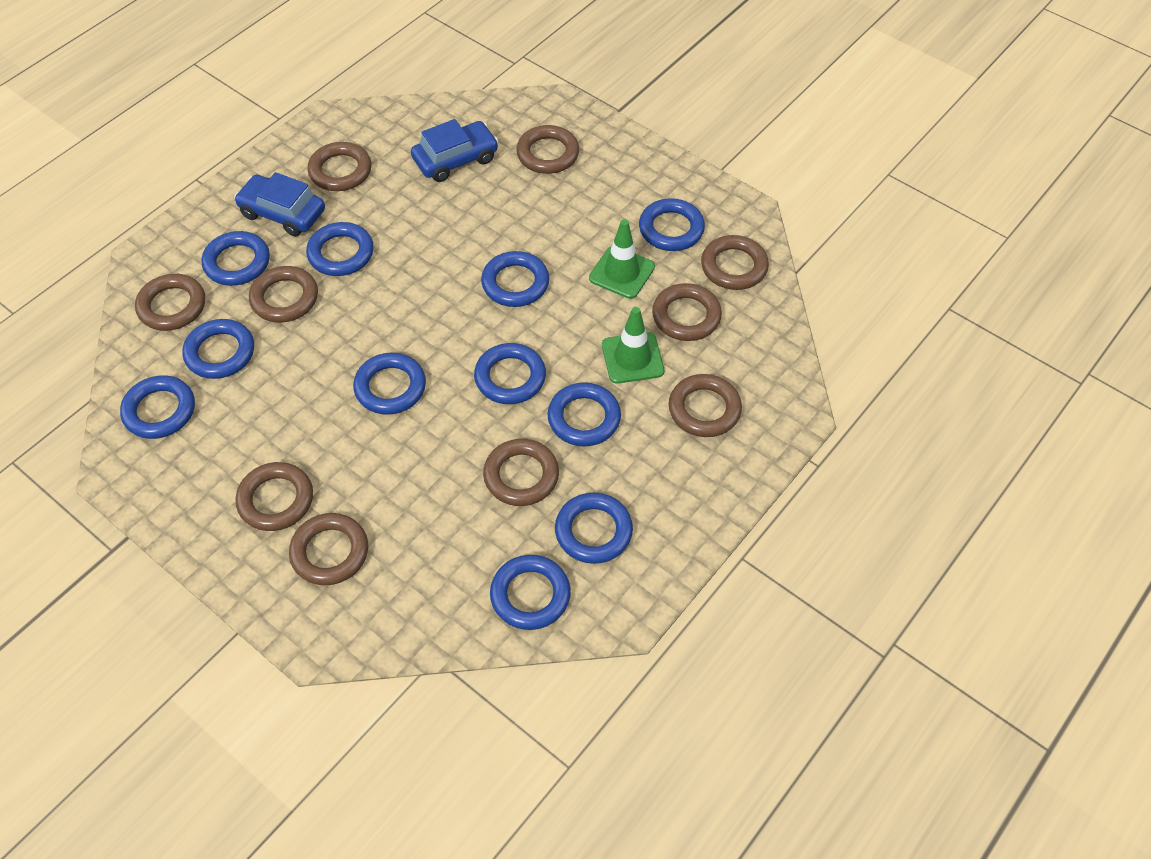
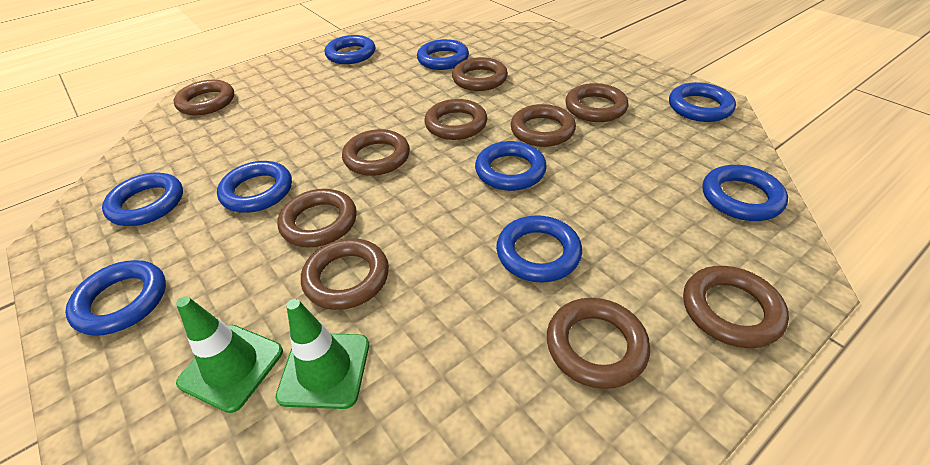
blue car: [234,172,325,237] [411,119,499,182] = 2 -> none = 0
blue ring: [120,375,195,439] [182,319,254,379] [202,231,270,286] [306,222,374,276] [353,353,426,415] [474,343,546,404] [481,251,549,307] [490,555,571,630] [547,382,621,446] [555,492,633,564] [639,198,705,251] = 11 -> [65,260,166,336] [102,173,183,226] [217,161,292,213] [325,35,375,64] [417,39,469,70] [475,141,547,191] [496,215,582,283] [669,82,736,122] [703,165,788,221] = 9

